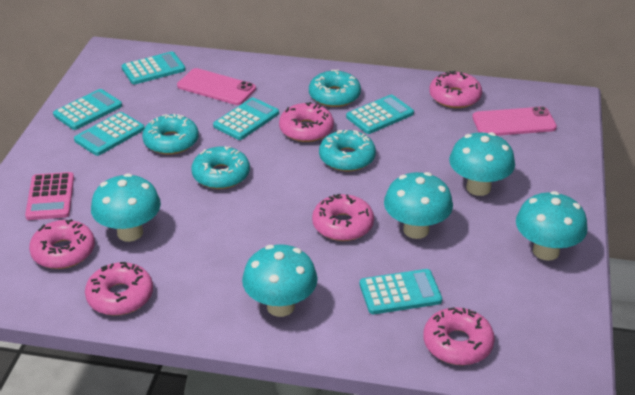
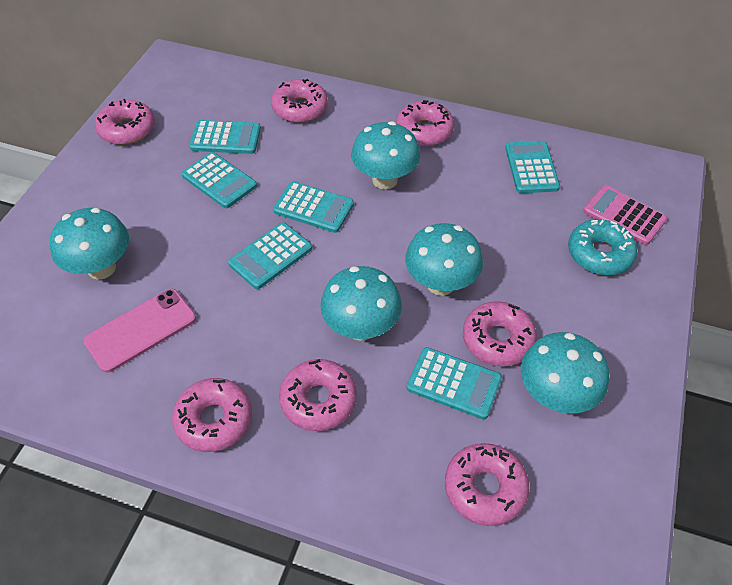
pink donut: [29,219,95,269] [85,262,153,316] [279,102,334,142] [312,193,374,241] [423,307,495,365] [429,71,482,108] = 6 -> [95,99,155,145] [172,378,252,452] [271,79,328,123] [279,359,357,431] [396,100,454,146] [445,443,529,526] [463,301,537,367] = 7
pink phone: [177,68,256,105] [472,106,557,136] = 2 -> [83,289,196,373] = 1
turquoise donut: [142,114,199,155] [191,146,250,189] [309,69,361,107] [319,130,376,171] = 4 -> [568,219,637,275] = 1

